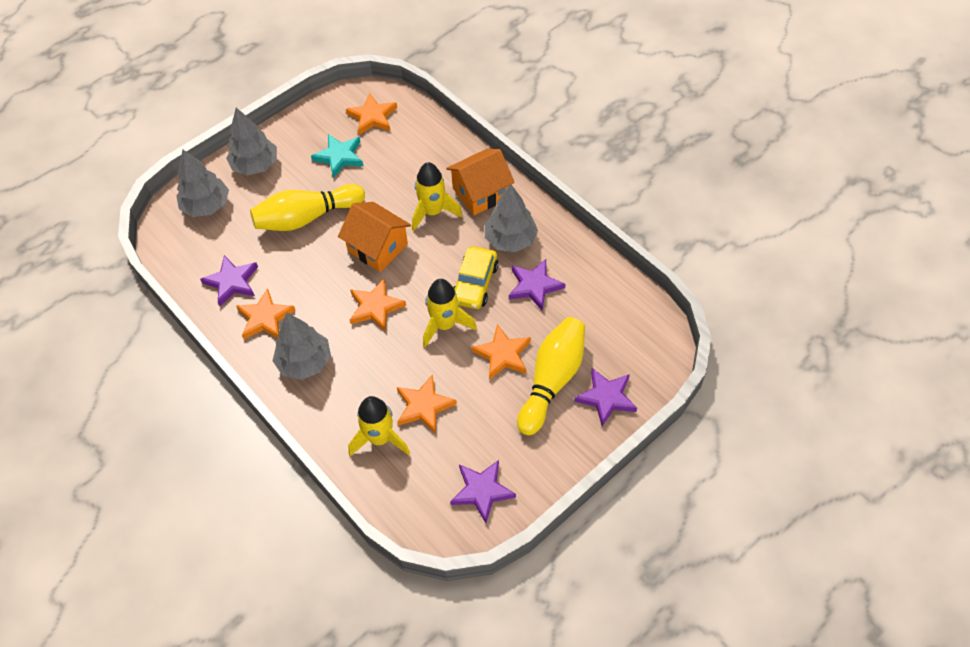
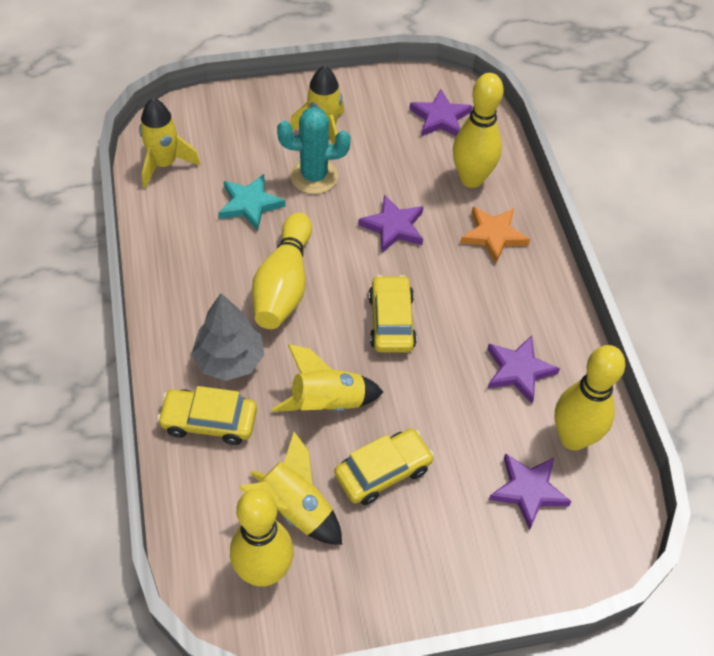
grey tree: [176,150,229,217] [226,107,277,176] [272,313,331,380] [485,184,538,252] = 4 -> [191,293,264,381] = 1
orange house: [338,202,411,272] [446,149,515,215] = 2 -> none = 0
orange star: [236,288,295,339] [346,93,397,135] [350,279,406,331] [397,374,457,434] [472,324,531,380] = 5 -> [460,207,530,263] = 1
turquoise cactus: none = 0 -> [277,107,350,194] = 1
yellow bowling pin: [250,184,365,231] [517,317,585,435] = 2 -> [230,489,294,587] [252,212,312,329] [453,73,504,188] [555,345,625,451] = 4
yellow car: [453,246,499,309] = 1 -> [157,386,257,445] [334,428,434,505] [369,275,417,352] = 3
yellow rocket: [348,396,410,456] [412,162,463,231] [423,279,477,348] = 3 -> [139,98,201,189] [239,432,342,545] [272,344,383,412] [290,66,344,144] = 4

